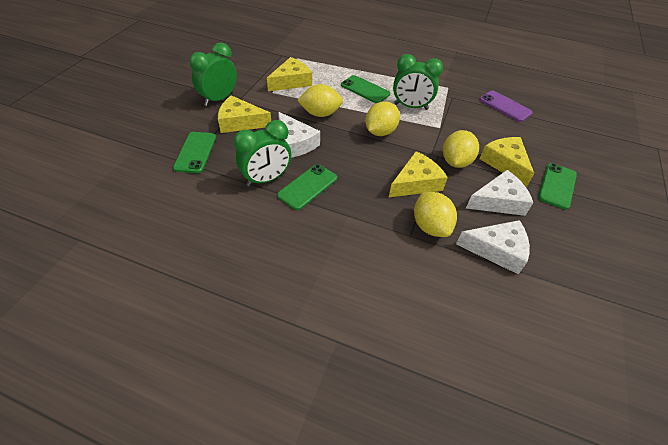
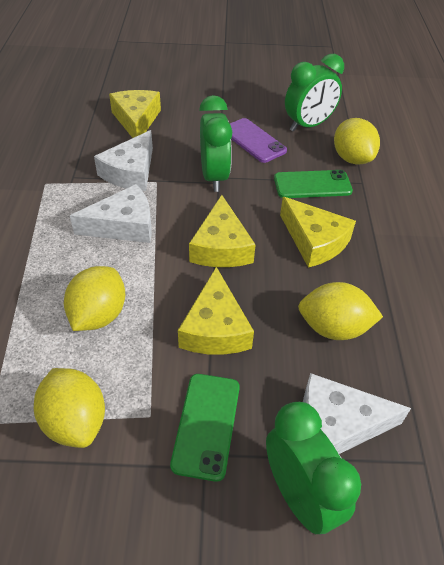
green phone: [173,132,216,173] [277,164,337,210] [341,75,390,103] [538,163,577,209] = 4 -> [170,374,240,482] [274,170,353,198] = 2

